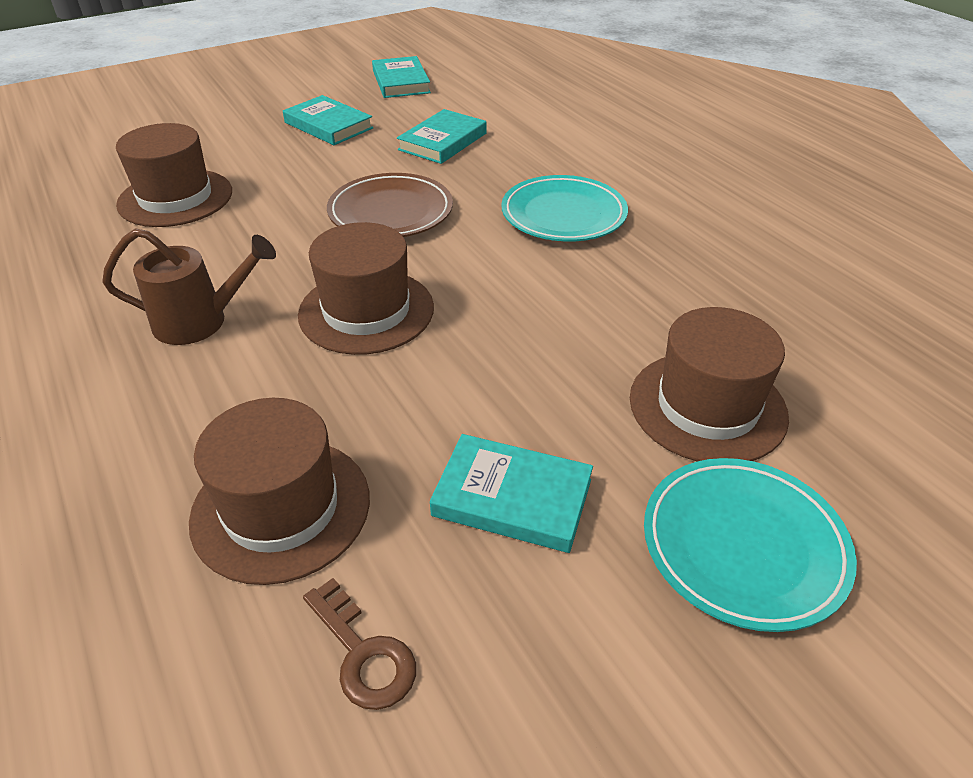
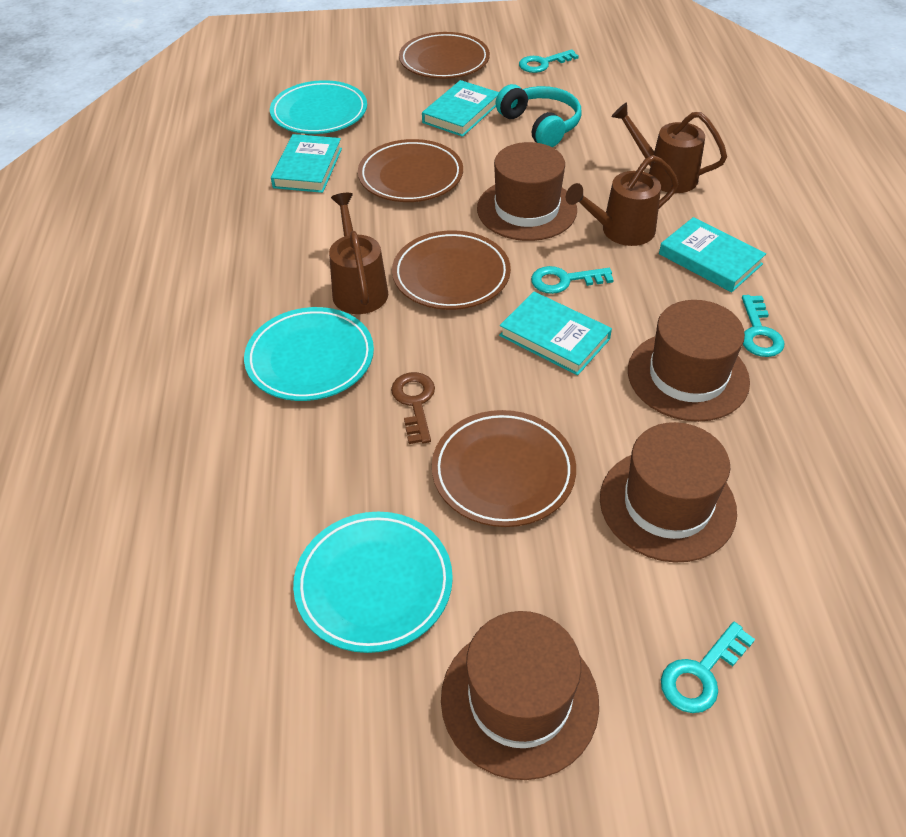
brown plate: [327,173,453,237] = 1 -> [358,139,463,202] [392,230,511,310] [399,32,490,79] [432,410,576,527] = 4
brown watering can: [102,228,276,345] = 1 -> [329,193,388,314] [566,155,678,246] [611,102,727,193] = 3
turquoise headphones: none = 0 -> [496,84,581,147] = 1
turquoise key: none = 0 -> [519,49,579,73] [531,266,614,294] [661,622,755,713] [742,295,785,357] = 4
turquoise plate: [501,175,628,242] [644,458,857,632] = 2 -> [244,307,374,401] [270,80,367,134] [293,512,453,653] = 3

